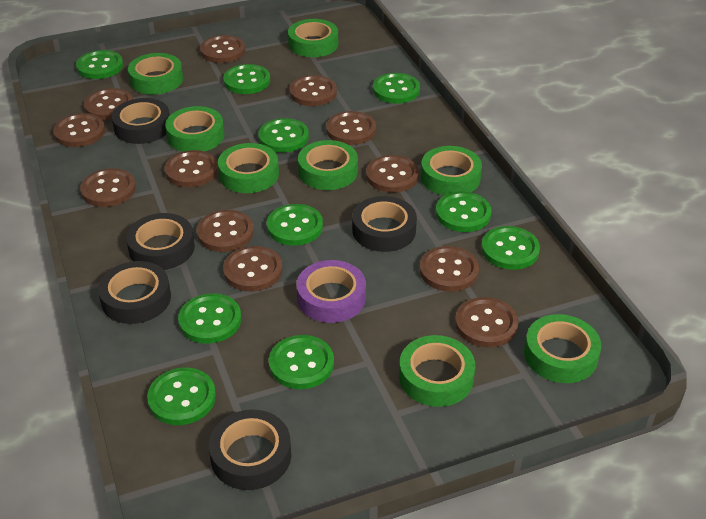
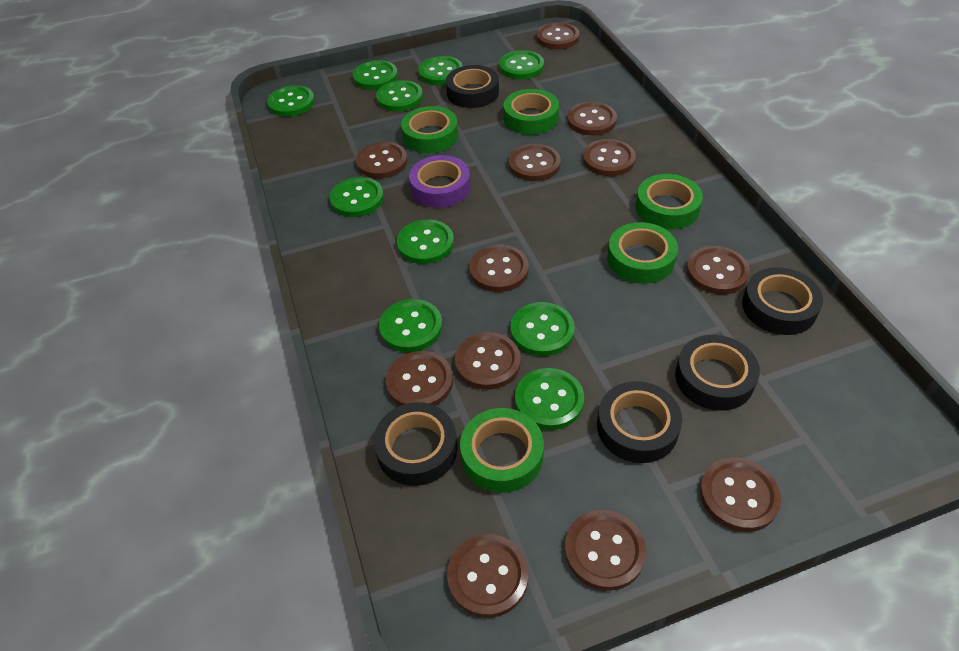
green tape: [128,53,183,95] [165,106,225,152] [218,143,279,193] [288,19,338,57] [298,140,358,190] [399,335,475,407] [421,146,482,196] [524,314,601,383] = 8 -> [401,106,459,153] [460,408,544,493] [504,89,559,135] [607,222,678,284] [636,174,703,230] = 5

